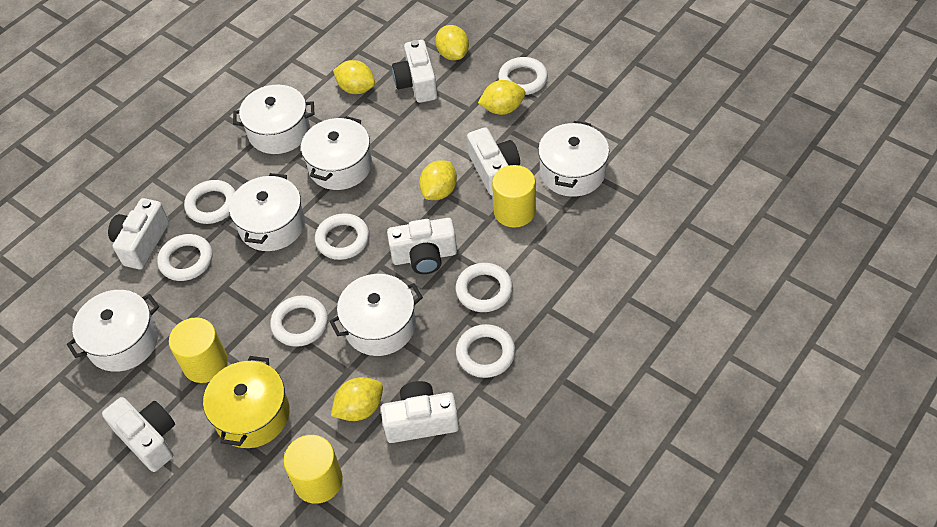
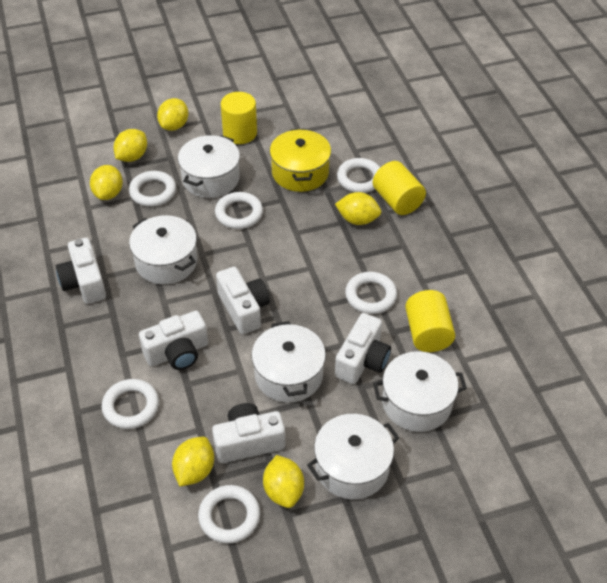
white camera: [102,397,175,472] [108,198,169,269] [381,381,459,443] [387,218,457,274] [392,40,437,103] [467,127,520,196] = 6 -> [56,238,106,304] [139,311,208,370] [212,403,285,463] [216,267,270,334] [335,313,391,384] = 5
white pot: [67,290,159,372] [229,173,305,251] [233,85,315,154] [301,116,372,190] [329,274,423,356] [538,121,609,197] = 6 -> [129,215,197,284] [178,135,240,198] [251,321,326,403] [307,414,399,499] [373,351,467,432] = 5
white ring: [157,234,212,281] [184,180,236,224] [270,295,328,347] [315,213,369,260] [456,263,513,312] [456,324,515,378] [498,57,548,95] = 7 -> [102,379,159,429] [129,171,176,207] [198,485,260,544] [215,192,263,229] [337,158,381,193] [345,272,397,314] = 6
yellow lemon: [331,377,383,421] [333,60,375,94] [419,160,457,200] [435,25,469,60] [478,80,525,115] = 5 -> [90,165,123,200] [114,129,147,162] [157,98,188,131] [172,437,214,486] [263,455,304,508] [335,192,381,225] = 6

